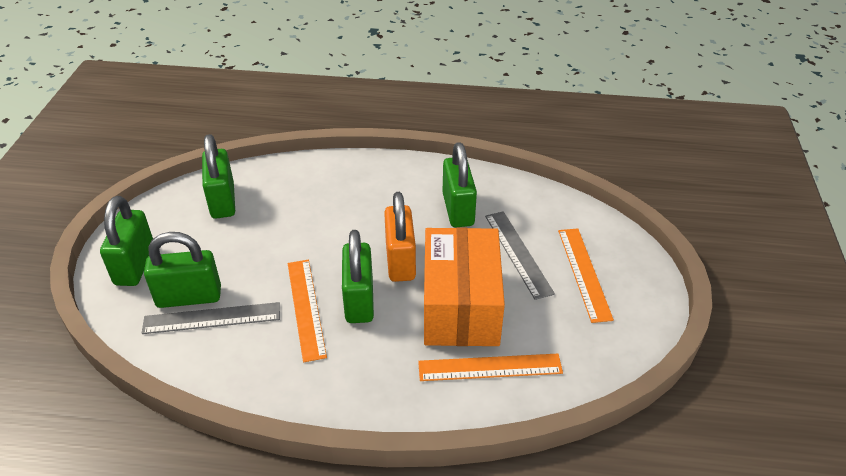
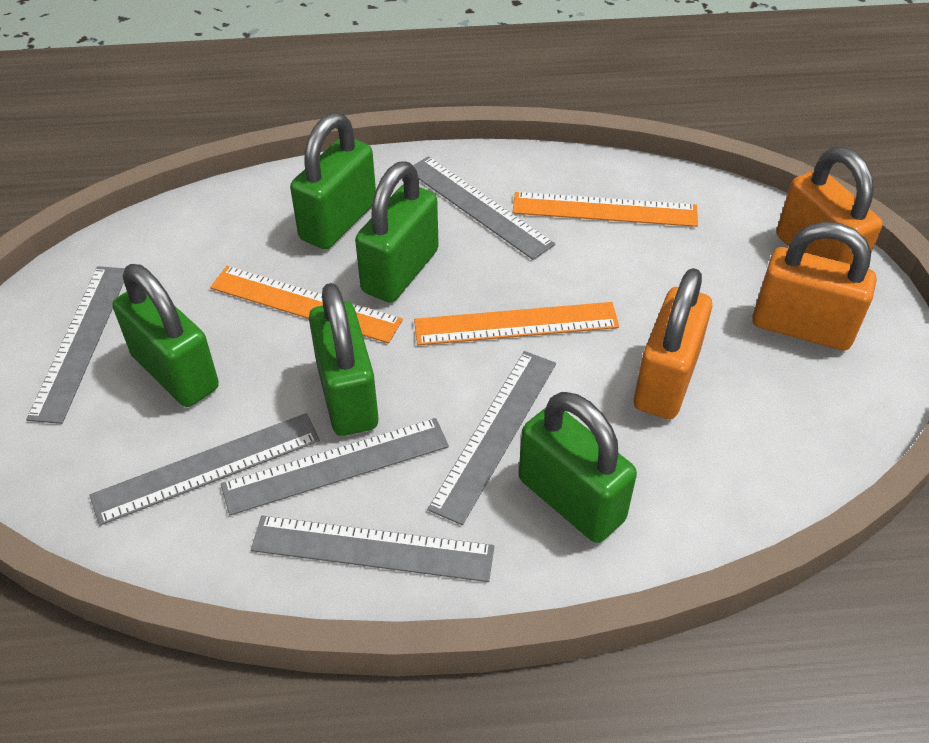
grey ruler: [142,302,280,334] [485,211,555,300] = 2 -> [26,266,125,424] [89,413,320,526] [221,418,449,515] [251,515,494,582] [413,156,555,260] [427,351,556,525] = 6
orange box: [424,228,505,346] = 1 -> none = 0
orange padlock: [384,192,416,282] = 1 -> [634,268,712,419] [752,222,876,351] [777,147,882,264] = 3

